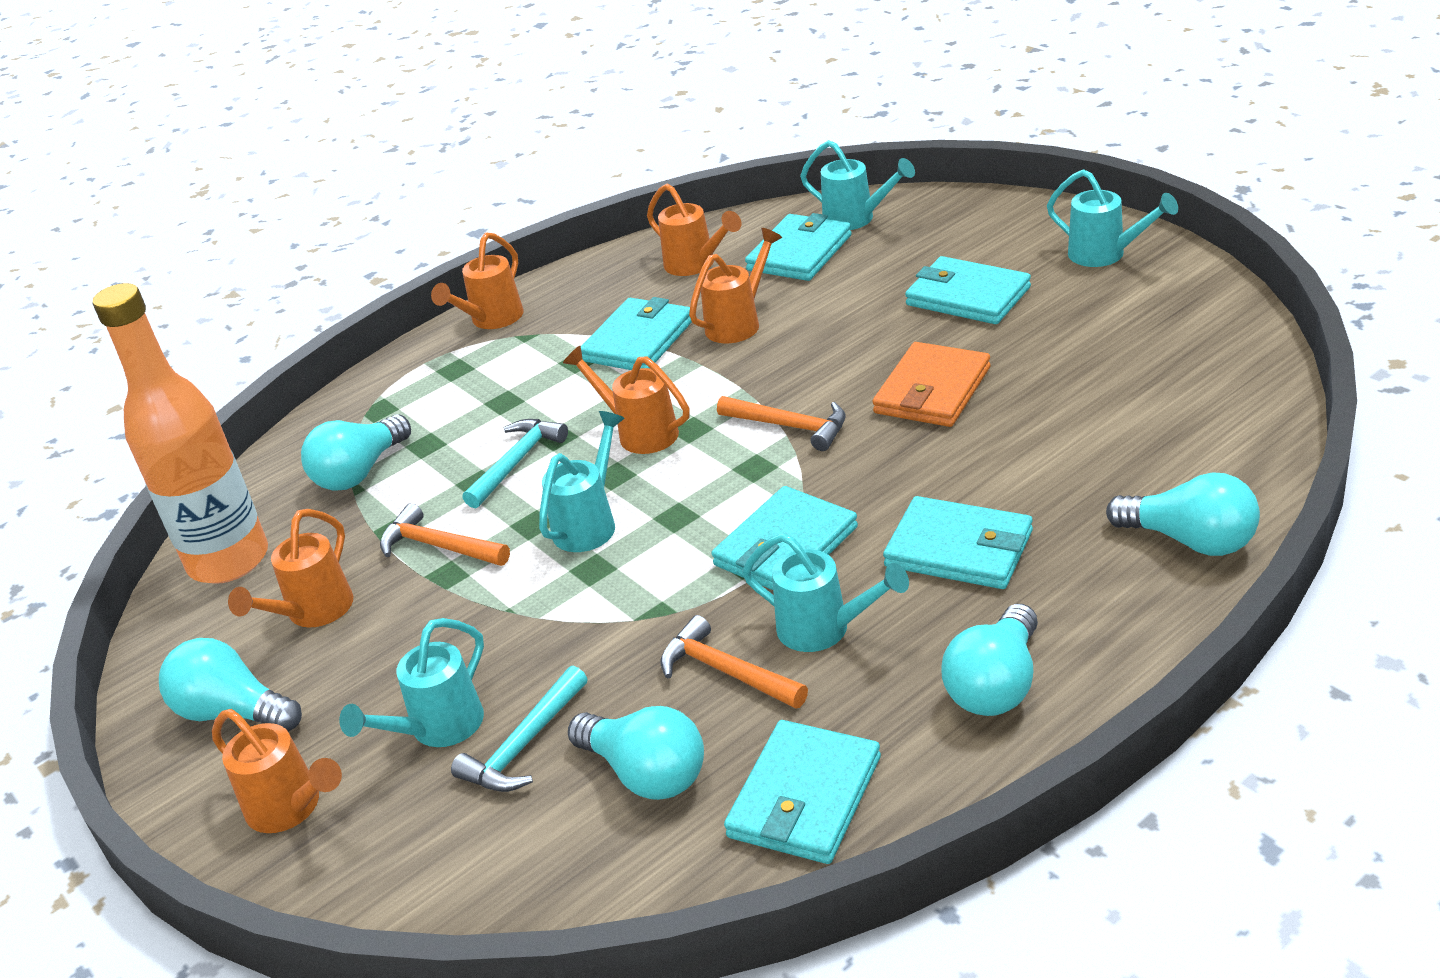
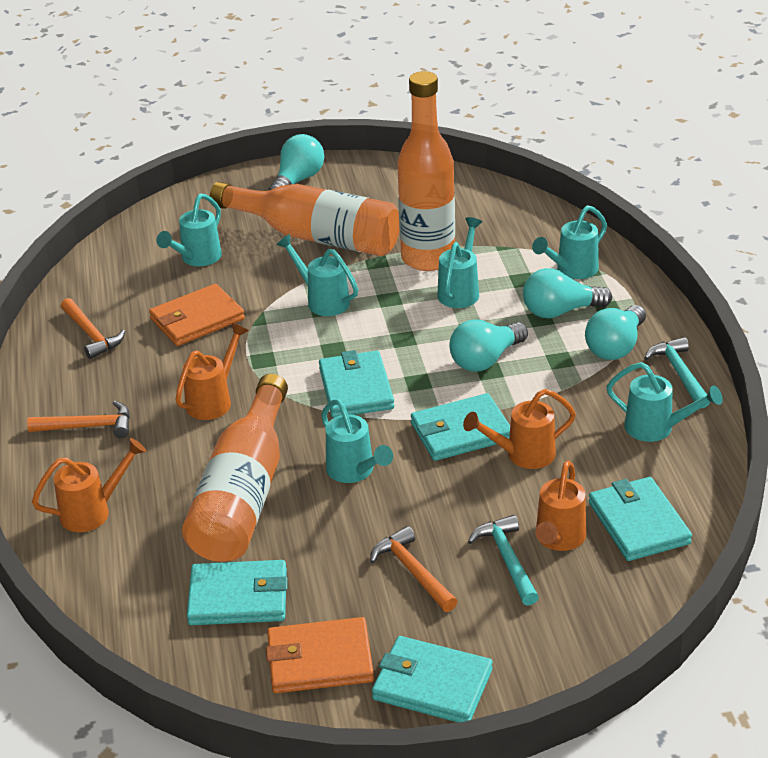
orange bottle: [93,283,268,584] = 1 -> [182,374,288,562] [210,182,400,256] [397,71,455,271] = 3
orange wallet: [872,342,991,427] = 1 -> [149,284,245,346] [266,617,374,693] = 2
orange watering can: [212,709,342,833] [228,509,353,627] [431,232,524,329] [563,345,690,454] [647,183,742,276] [689,228,782,343] = 6 -> [32,438,146,532] [175,323,249,420] [463,389,576,469] [535,460,586,551] = 4
turquoise light bulb: [159,638,302,732] [301,414,411,491] [568,706,704,800] [941,604,1038,716] [1106,472,1260,556] = 5 -> [269,134,324,190] [449,319,528,372] [523,268,612,319] [585,305,646,360] = 4
turquoise wallet: [581,297,692,370] [712,486,858,590] [724,720,881,864] [745,213,852,281] [883,496,1033,589] [905,256,1031,324] = 6 -> [187,560,288,625] [319,350,394,418] [372,636,493,722] [411,393,510,461] [589,477,692,561] = 5
turquoise watering can: [339,618,484,747] [539,411,625,552] [742,533,909,652] [800,140,915,230] [1047,169,1178,267] = 5 -> [156,194,222,266] [276,234,358,316] [321,399,393,483] [437,217,482,308] [532,205,607,279] [606,362,723,442] = 6

